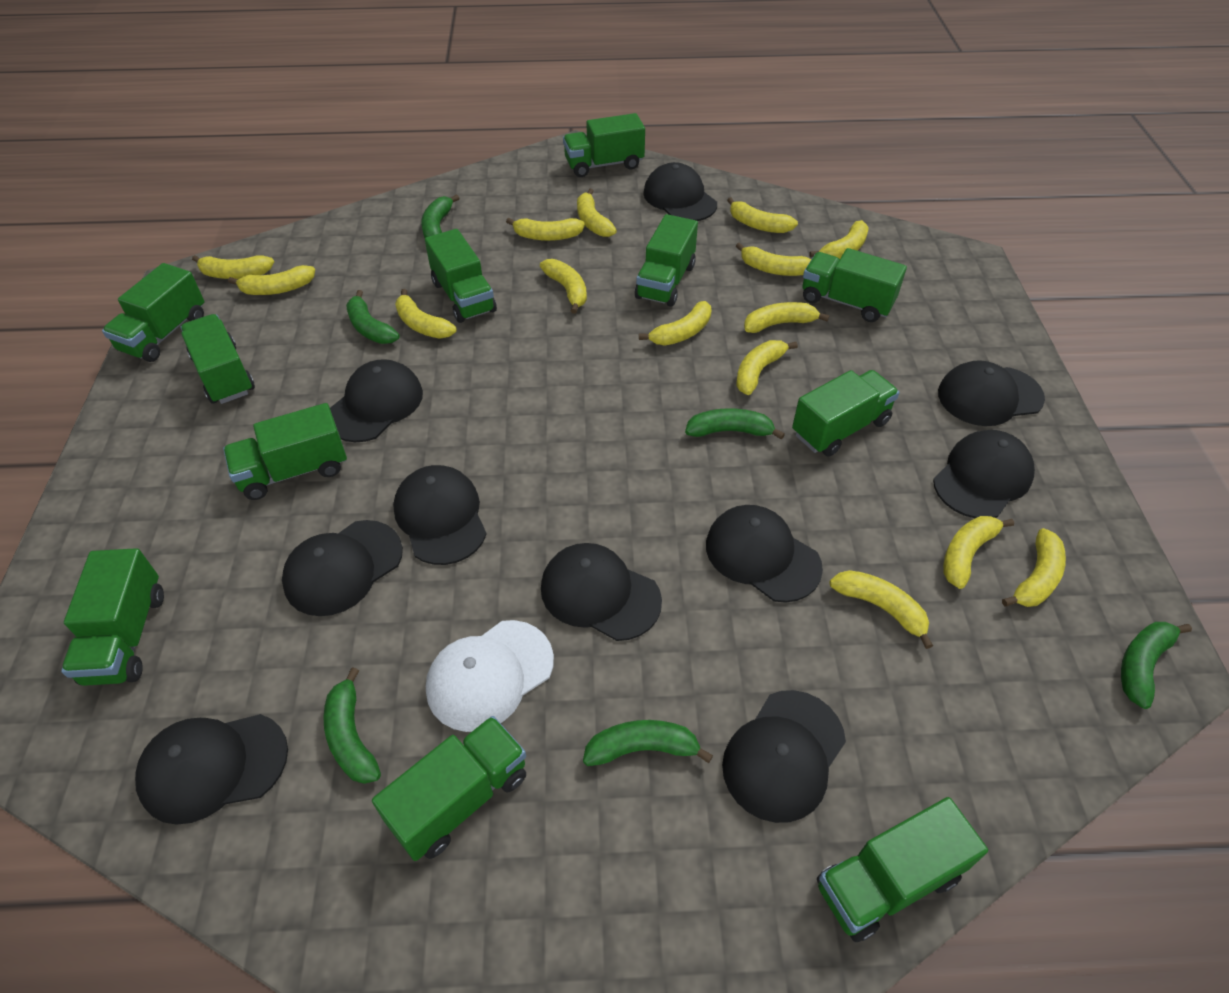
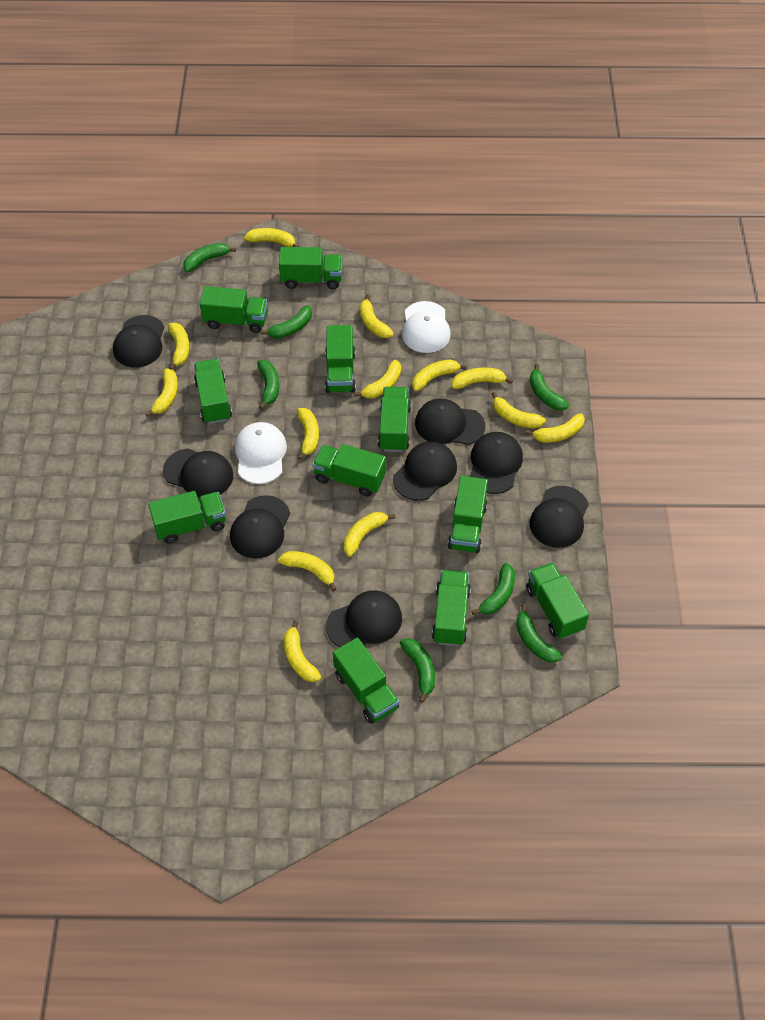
black cap: [135,714,288,825] [282,520,403,616] [330,359,423,442] [393,465,486,565] [541,543,662,641] [643,162,717,221] [706,505,823,603] [722,690,846,823] [933,430,1035,518] [938,360,1045,426] = 10 -> [113,315,164,368] [163,448,233,498] [230,495,290,559] [326,590,402,648] [393,441,457,501] [415,399,485,445] [470,432,523,494] [530,486,589,548] = 8
green banana: [324,667,381,784] [346,290,400,344] [421,194,460,238] [583,720,713,766] [685,408,785,439] [1121,622,1192,709] = 6 -> [183,243,236,272] [257,360,279,410] [261,305,312,338] [400,638,435,703] [471,563,515,615] [516,604,562,663] [530,364,569,410] = 7
white cap: [426,620,554,732] = 1 -> [235,422,287,484] [402,301,451,353] = 2
yellow banana: [192,255,274,279] [228,265,315,295] [395,289,457,339] [506,218,585,241] [540,259,587,314] [577,189,617,237] [639,301,711,346] [727,197,798,233] [736,242,811,276] [736,340,798,395] [744,302,829,333] [810,220,869,259] [830,570,933,649] [943,516,1014,589] [1002,528,1066,607] = 15 -> [145,368,178,417] [168,323,190,370] [244,228,298,247] [278,551,336,591] [284,620,321,682] [297,408,319,460] [343,512,395,557] [354,360,401,398] [360,295,394,338] [412,360,467,391] [452,368,513,389] [492,392,546,428] [526,413,585,443] = 13

